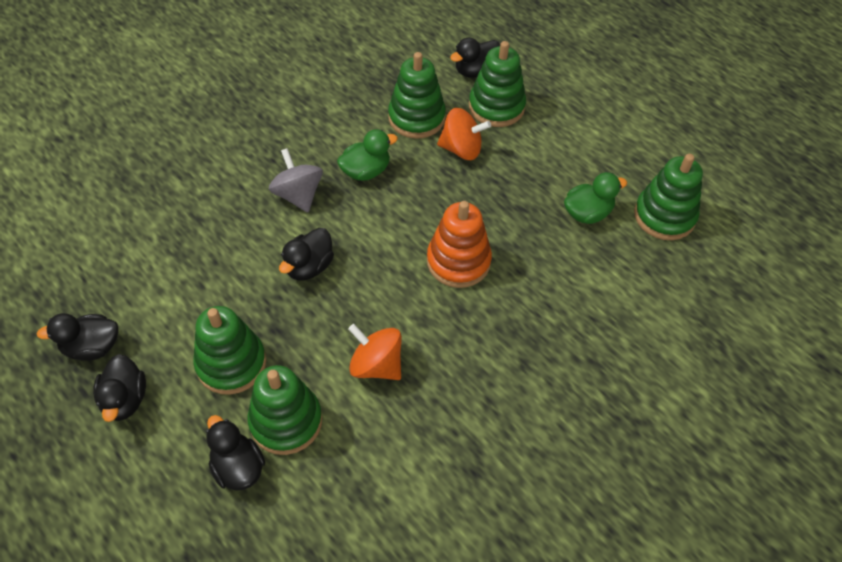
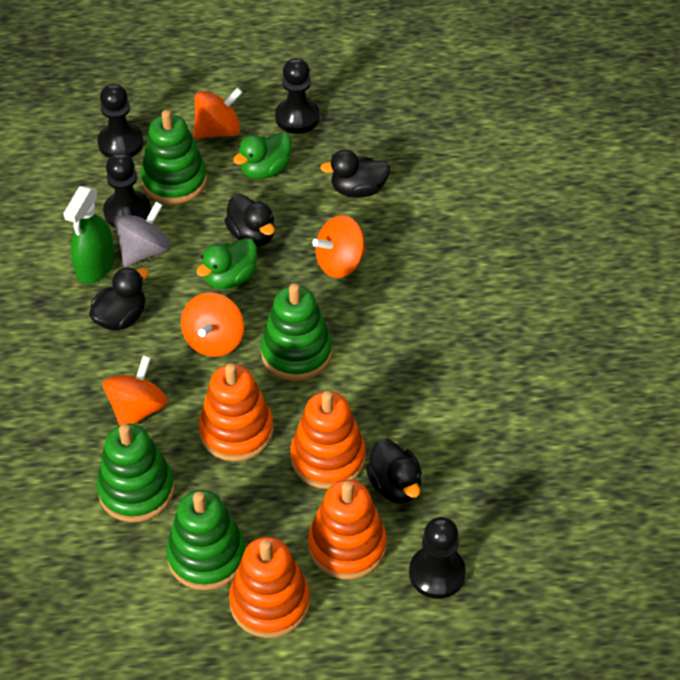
black duck: [37,313,119,361] [93,354,146,422] [206,415,265,491] [279,228,334,281] [450,38,500,78] = 5 -> [89,267,149,330] [224,194,275,246] [320,150,390,198] [366,439,422,504] = 4
black pawn: none = 0 -> [98,84,144,158] [103,153,151,228] [275,58,320,134] [409,517,466,599] = 4
green spray bottle: none = 0 -> [63,186,115,284] = 1
green stacking toy: [193,306,266,395] [247,365,322,455] [388,52,446,139] [469,41,526,127] [634,154,703,240] = 5 -> [97,424,174,522] [141,110,207,204] [166,490,245,590] [261,283,332,381] = 4
orange spinning top: [348,324,402,380] [437,108,491,160] = 2 -> [103,356,168,425] [181,293,244,357] [193,87,243,139] [312,215,366,278] = 4
orange stacking toy: [427,201,492,288] = 1 -> [199,363,274,461] [229,537,310,638] [290,391,366,489] [308,479,387,580] = 4

